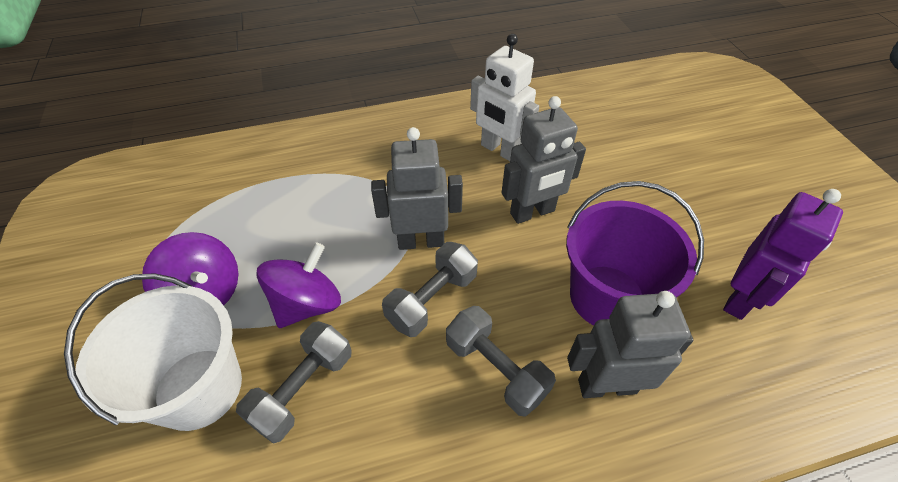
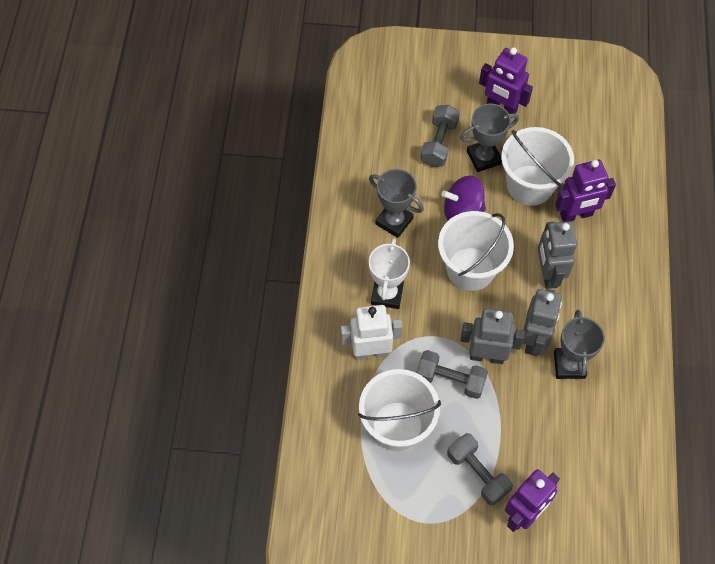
grey trophy: none = 0 -> [369,169,424,238] [460,104,519,172] [554,310,605,379] = 3
purple bucket: [566,181,704,325] = 1 -> none = 0
purple robot: [723,189,843,320] = 1 -> [479,47,533,114] [505,469,560,532] [555,160,616,222] = 3
purple spinning top: [142,232,238,306] [256,243,341,328] = 2 -> [441,175,486,221] = 1
white bucket: [64,273,242,431] = 1 -> [358,369,441,451] [438,211,514,291] [501,127,574,206] = 3
white trophy: none = 0 -> [369,238,410,309] = 1

